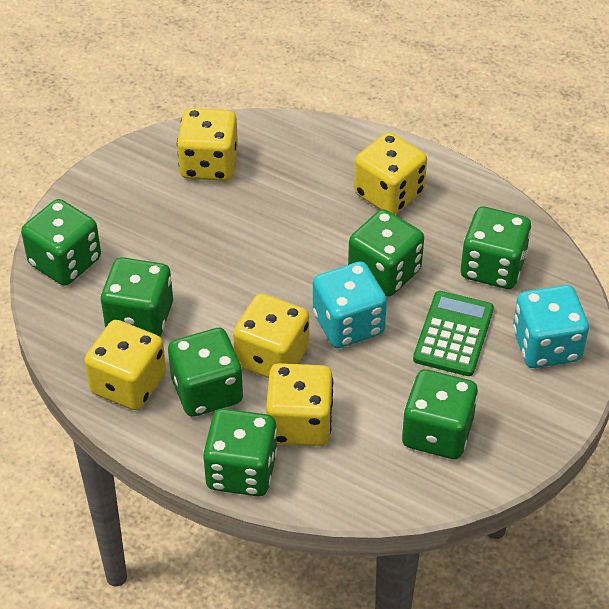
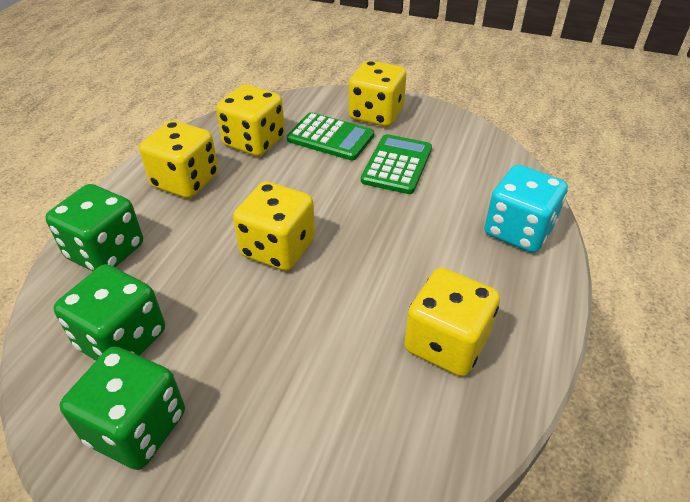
green calculator: [413,291,494,376] = 1 -> [287,112,374,160] [361,134,432,194] = 2
green dice: [21,199,101,286] [101,257,173,337] [168,328,243,417] [203,408,277,496] [348,209,424,297] [402,369,478,459] [461,207,531,289] = 7 -> [45,184,143,271] [53,264,165,360] [60,347,185,470] = 3
turquoise dice: [313,261,387,348] [513,285,589,368] = 2 -> [484,165,568,253] = 1

